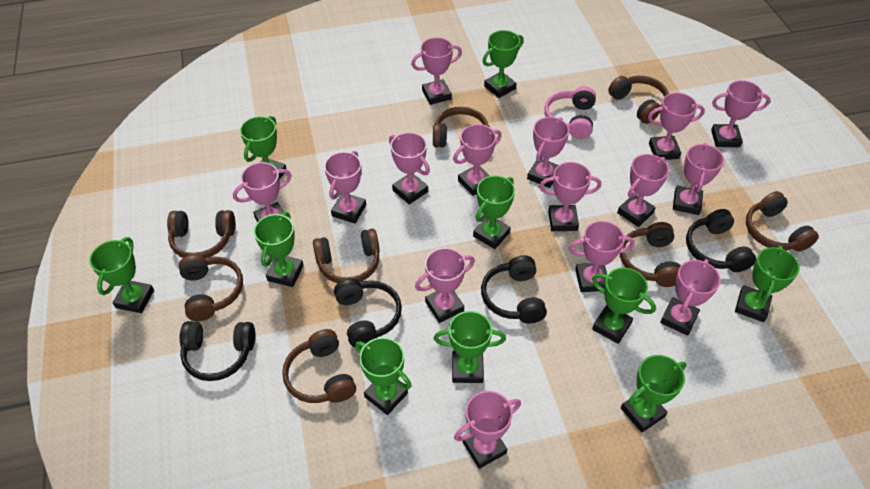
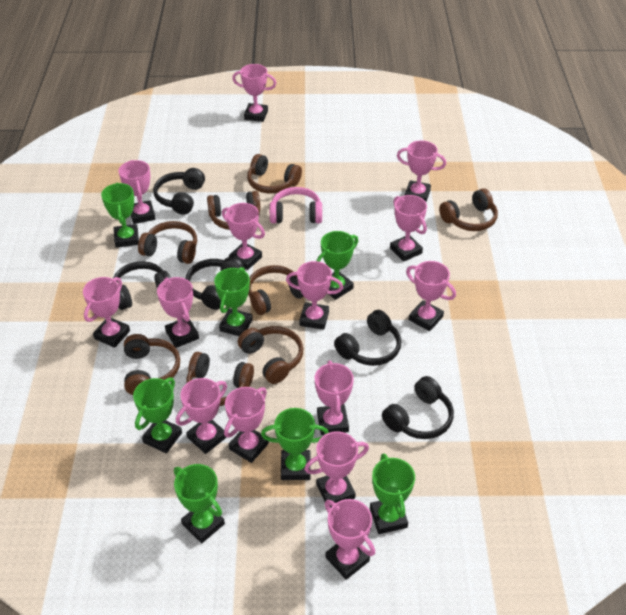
black headphones: [180,321,255,381] [334,279,402,348] [481,255,547,323] [686,209,756,272] = 4 -> [113,261,171,310] [153,168,205,215] [186,257,245,310] [334,310,401,366] [382,376,454,439] = 5
green trophy: [89,237,154,313] [240,116,287,179] [254,212,304,287] [355,337,412,415] [434,311,506,383] [473,175,515,249] [483,30,524,98] [592,268,656,344] [621,355,687,433] [735,246,800,322] = 10 -> [101,183,139,248] [133,377,182,453] [174,464,225,543] [214,267,253,336] [261,408,329,480] [316,231,358,300] [370,453,415,534] = 7
pink trophy: [233,162,292,222] [324,151,366,223] [389,132,430,204] [411,37,462,105] [415,248,475,323] [453,124,502,196] [454,391,521,469] [527,117,569,188] [539,162,601,231] [569,221,634,292] [617,154,669,227] [648,93,705,160] [660,259,721,336] [673,143,724,215] [711,80,770,147] = 15 -> [83,277,130,348] [118,160,155,224] [157,277,199,348] [176,378,227,454] [222,203,265,270] [224,387,269,463] [232,64,277,122] [286,261,343,330] [304,431,369,508] [315,360,354,435] [325,499,375,580] [390,195,427,262] [397,140,446,202] [406,261,456,331] = 14

